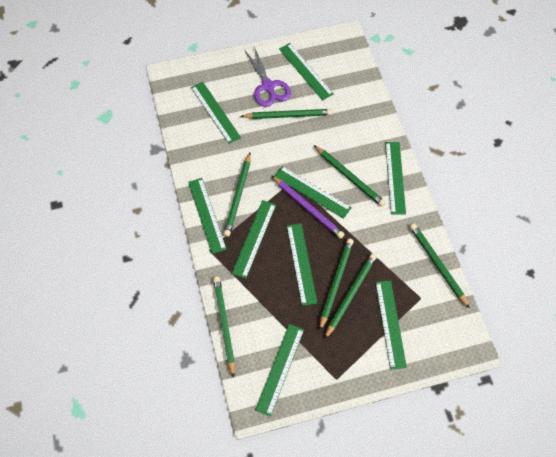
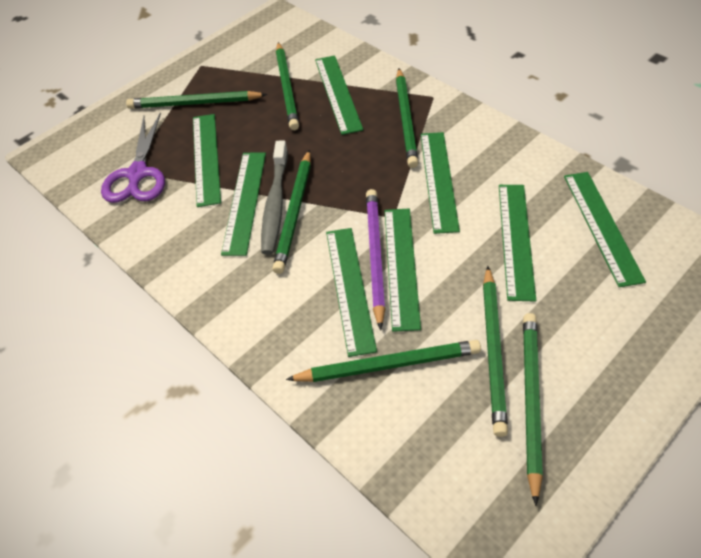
green ruler: [188,178,227,254] [191,82,241,144] [232,200,276,279] [255,324,304,416] [274,166,352,219] [279,43,334,100] [287,223,317,306] [375,281,407,369] [385,142,406,215] = 9 -> [193,114,221,207] [221,153,266,256] [315,55,363,135] [326,228,377,357] [384,209,421,332] [421,132,460,234] [499,185,536,302] [564,172,646,287] = 8
grey toothbrush: none = 0 -> [261,141,288,255] = 1

